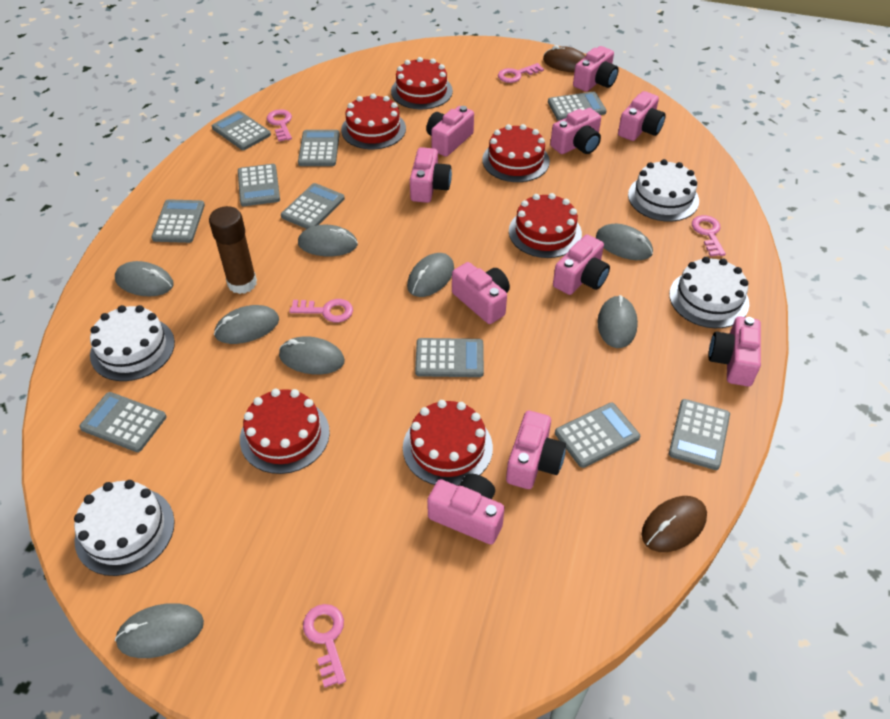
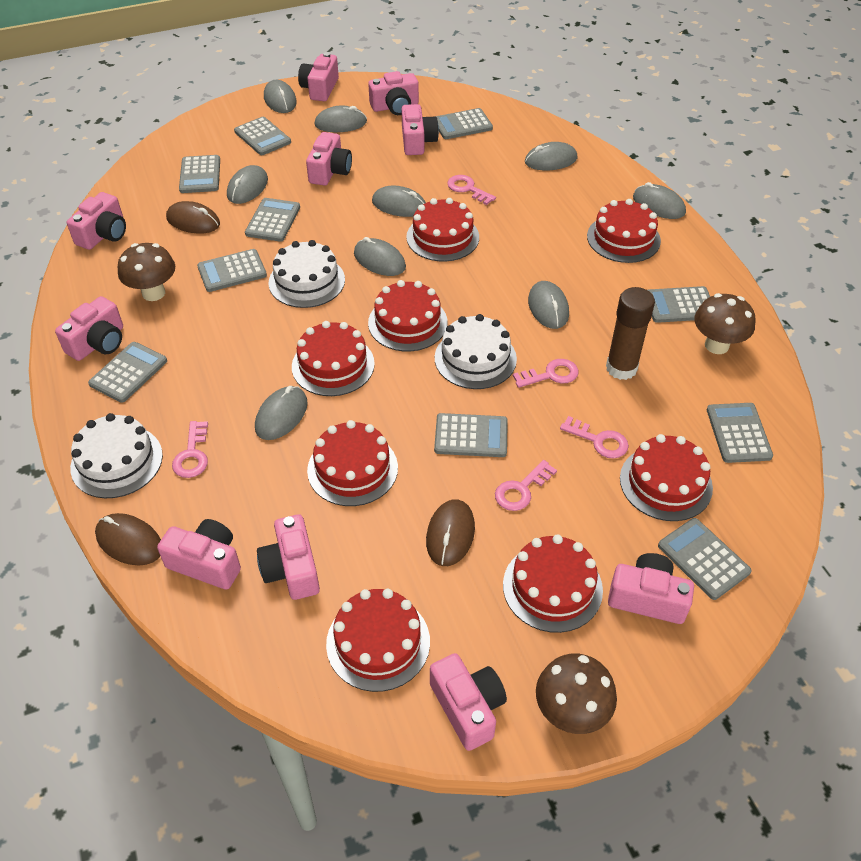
brown mouse: [543,45,586,73] [641,496,707,552] = 2 -> [95,513,161,566] [166,201,220,234] [426,499,475,566] = 3
brown mushroom: none = 0 -> [118,243,175,301] [536,654,617,734] [694,293,755,354] = 3
grey mouse: [115,261,174,296] [115,604,204,658] [214,305,279,344] [279,336,345,374] [298,225,358,256] [407,253,454,297] [596,224,653,260] [597,295,638,348] = 8 -> [227,165,268,204] [255,386,308,440] [264,80,297,113] [314,105,367,132] [354,237,406,276] [372,186,426,217] [525,142,578,170] [528,281,569,329] [633,182,686,219] = 9
red cake: [240,389,330,474] [341,93,406,149] [391,57,453,109] [403,400,493,486] [482,124,550,182] [509,193,582,258] = 6 -> [292,321,375,396] [307,420,398,506] [326,589,430,692] [368,280,448,351] [406,198,479,262] [503,534,603,633] [587,199,661,263] [620,434,713,521] = 8
white cake: [74,480,175,576] [90,305,175,381] [628,159,699,222] [669,257,749,328] = 4 -> [70,413,163,498] [269,240,345,308] [435,314,517,389] = 3

